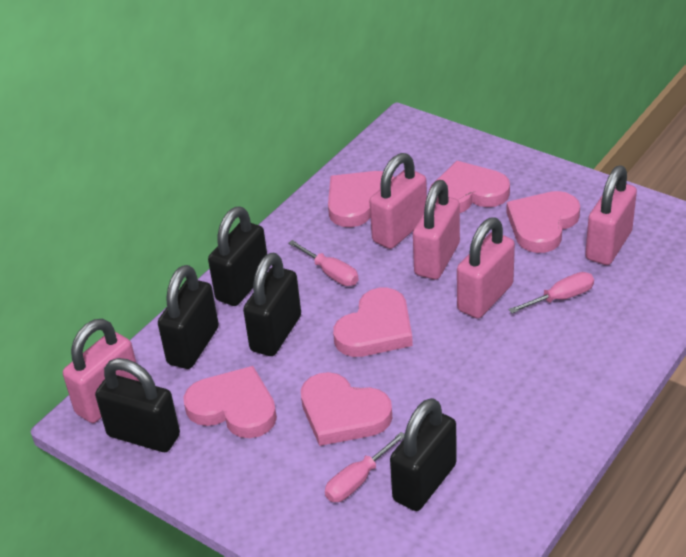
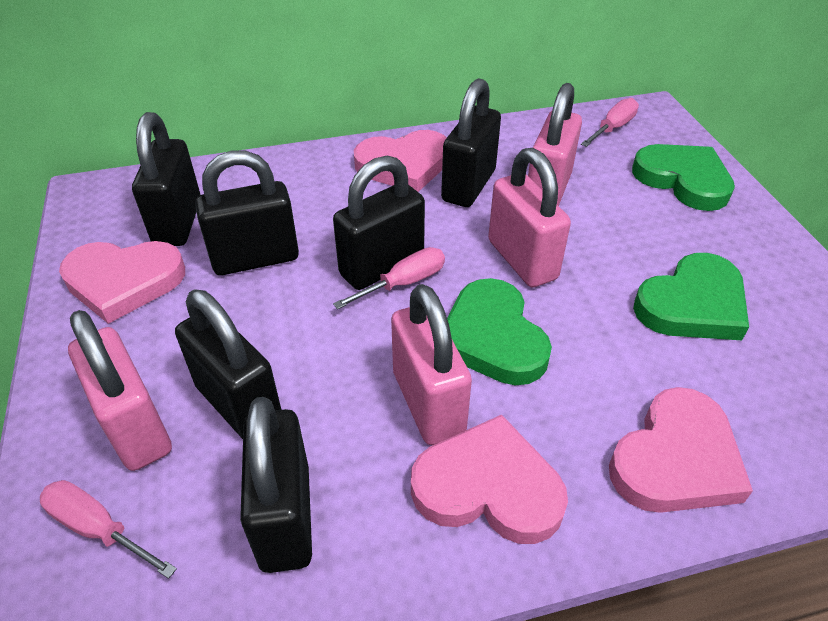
black padlock: [95,358,180,452] [158,265,219,369] [208,206,267,306] [243,253,301,356] [390,398,457,511] = 5 -> [132,112,201,246] [175,289,281,439] [195,151,299,275] [240,397,312,573] [333,155,425,290] [441,78,501,207] = 6
green heart: none = 0 -> [447,278,552,385] [632,144,735,211] [633,253,749,340] = 3
pink heart: [183,366,277,438] [301,372,392,446] [328,171,395,227] [333,288,413,357] [429,161,510,213] [506,191,580,253] = 6 -> [59,241,185,324] [354,130,447,192] [411,415,568,544] [609,387,753,513] = 4
pink padlock: [63,319,139,423] [370,153,427,249] [413,180,460,280] [457,217,515,319] [585,166,637,265] = 5 -> [68,310,172,471] [391,284,472,445] [488,148,571,288] [528,83,582,206] = 4

